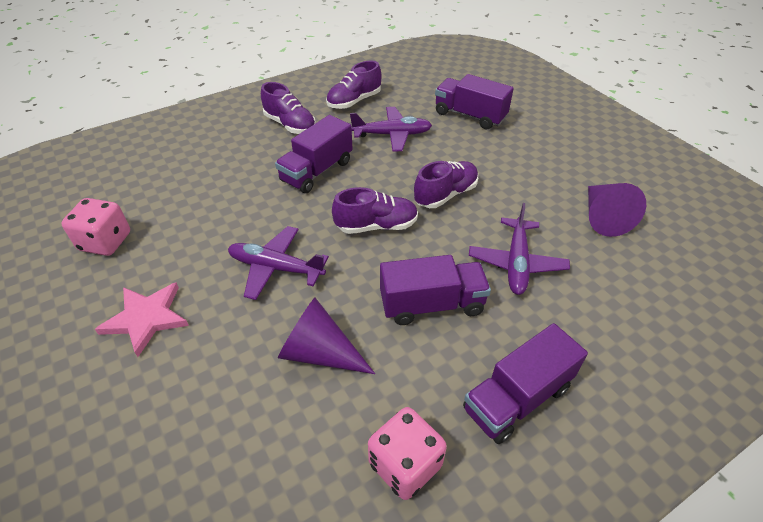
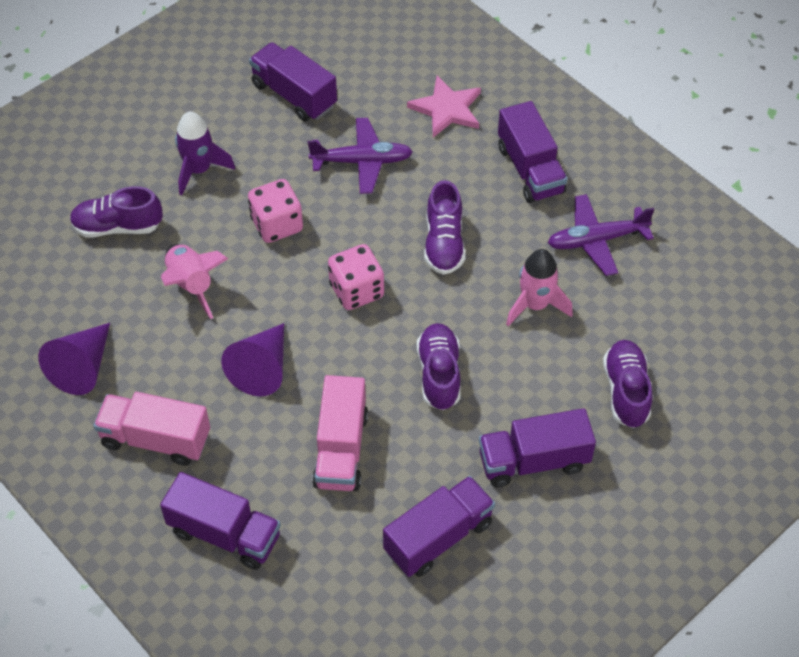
pink rocket: none = 0 -> [161,244,228,319] [506,249,573,326] = 2
pink truck: none = 0 -> [93,392,210,466] [312,375,368,491] = 2
purple plane: [228,226,329,300] [350,107,432,152] [469,203,570,295] = 3 -> [308,118,413,194] [548,194,654,276] = 2
purple rocket: none = 0 -> [175,112,235,196] = 1
purple truck: [275,115,353,193] [380,255,491,325] [435,74,514,130] [463,323,588,444] = 4 -> [160,472,281,570] [249,42,337,122] [383,476,495,577] [479,408,596,488] [498,101,567,203] = 5

